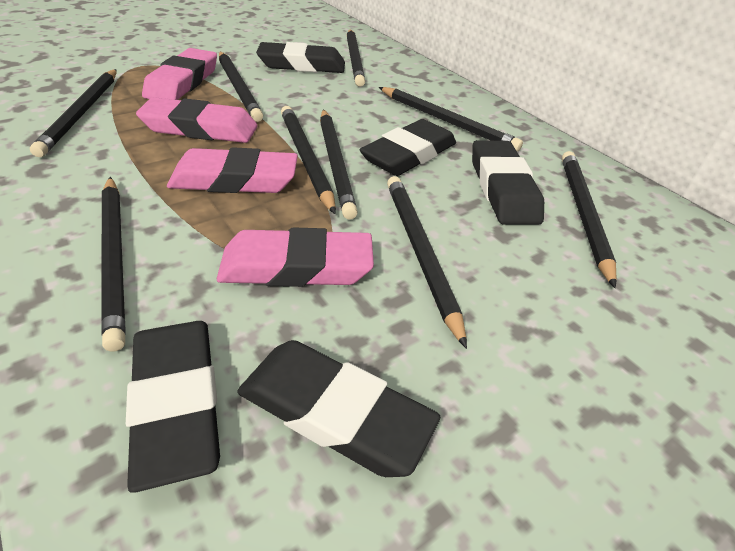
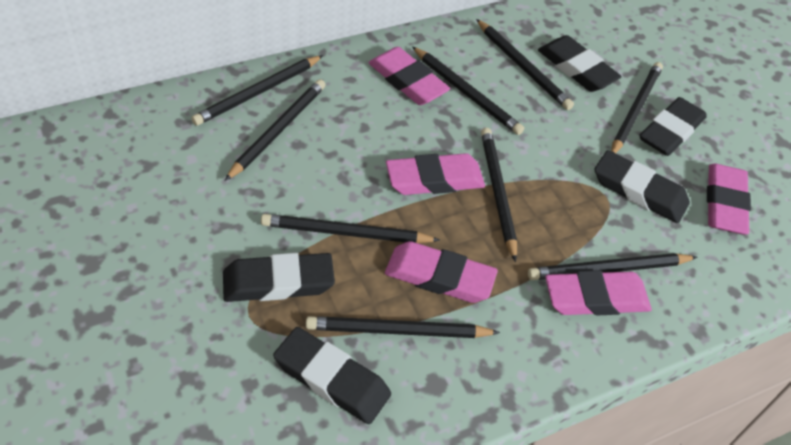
pink eraser: [136,97,258,143] [142,48,217,100] [167,147,298,193] [217,227,374,287] = 4 -> [368,47,450,105] [385,241,498,303] [386,153,485,195] [545,270,652,316] [707,163,751,234] = 5

